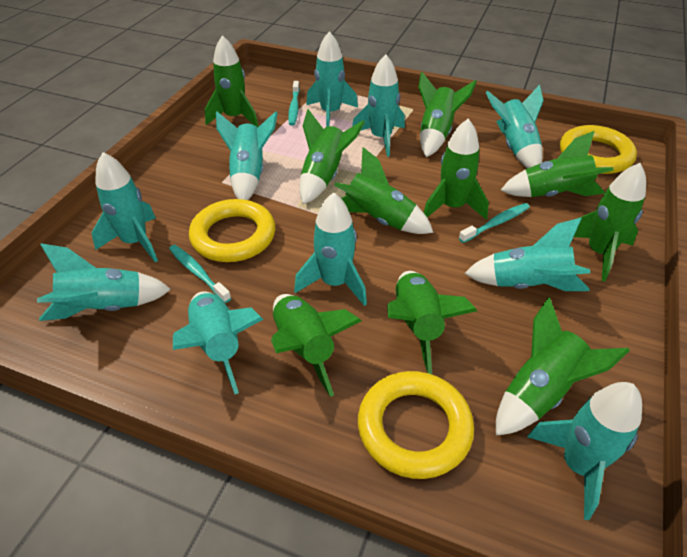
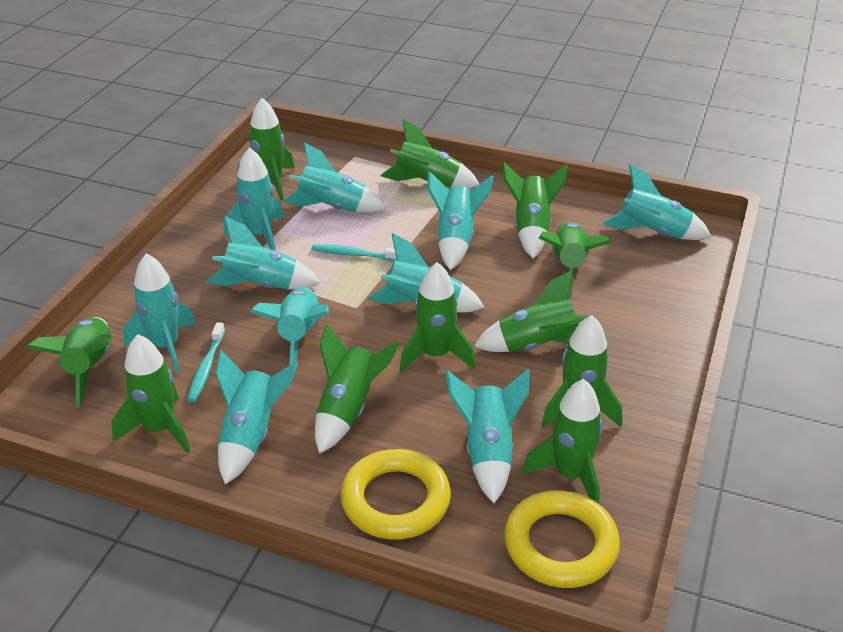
green rocket: [205,35,259,127] [271,294,362,397] [299,109,365,204] [334,147,434,234] [387,271,477,374] [418,72,477,157] [424,118,489,220] [496,297,630,436] [501,131,614,197] [574,163,646,281] = 10 -> [27,317,113,407] [111,334,190,453] [237,98,295,201] [315,324,400,454] [380,119,479,188] [399,262,475,373] [474,270,588,352] [502,162,568,258] [522,379,603,504] [539,222,611,297] [541,315,622,428] = 11
turquoise toothbrush: [169,245,231,303] [288,81,300,126] [459,203,530,243] = 3 -> [187,322,225,402] [311,244,397,261] = 2
yellow ring: [189,199,275,262] [358,371,474,479] [560,125,637,174] = 3 -> [341,449,451,540] [504,490,620,588] = 2

